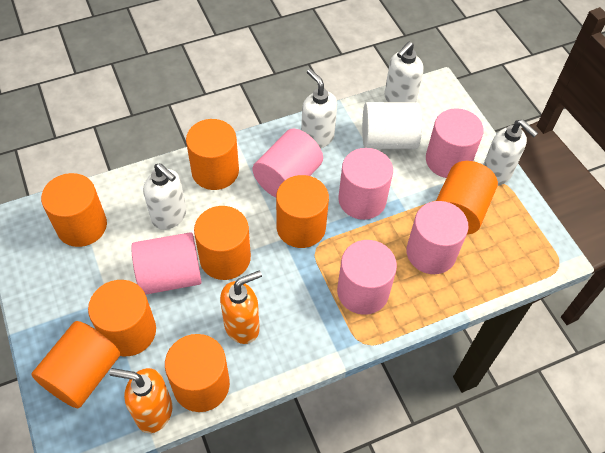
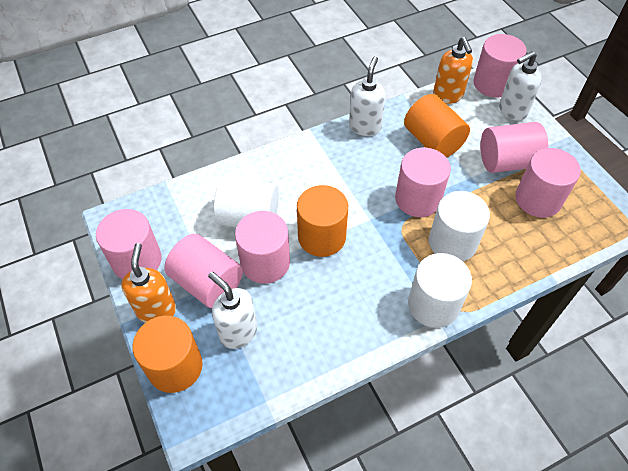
orange cylinder: [31,321,120,408] [41,173,107,247] [88,280,156,356] [165,334,230,412] [186,119,239,190] [194,206,251,280] [276,175,329,248] [436,161,498,235] = 8 -> [132,316,203,393] [297,185,348,257] [404,94,470,158] = 3
pink cylinder: [131,232,201,295] [252,129,323,198] [337,240,397,315] [338,148,393,220] [406,201,469,274] [426,108,484,178] = 6 -> [96,209,162,280] [164,234,243,308] [235,211,290,284] [395,148,451,217] [473,34,527,97] [481,122,549,173] [515,148,581,218] = 7
white cylinder: [362,102,422,149] = 1 -> [214,177,279,227] [408,253,472,328] [429,191,490,262] = 3
white soap dispenser: [143,163,187,230] [301,69,337,148] [384,42,424,102] [483,120,538,186] = 4 -> [208,272,257,349] [349,56,386,136] [499,51,542,121] = 3

